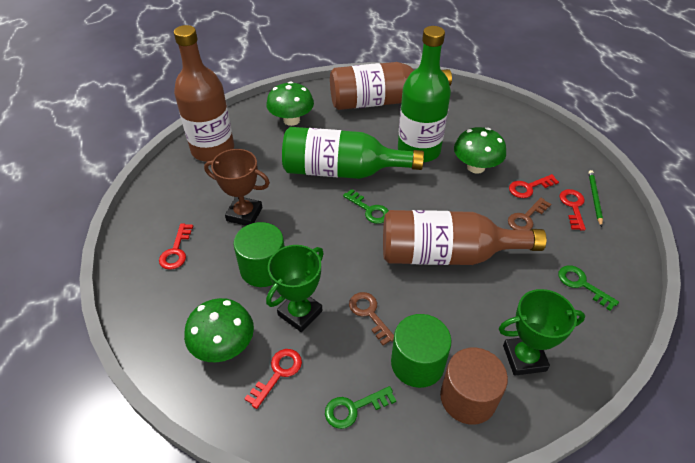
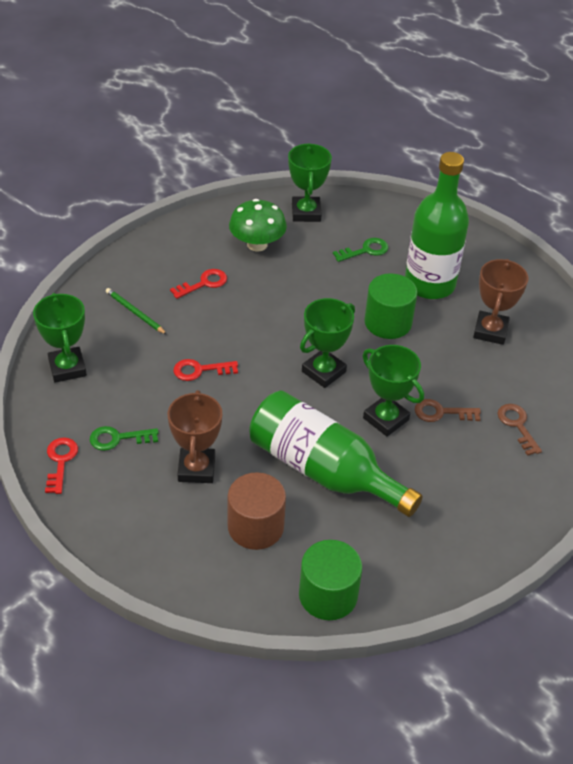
brown bottle: [174,25,234,162] [330,62,452,110] [383,210,547,265] = 3 -> none = 0
brown trophy: [204,149,270,226] = 1 -> [168,390,222,483] [473,259,528,345] = 2
green key: [325,386,396,429] [343,189,389,224] [558,265,619,311] = 3 -> [90,426,159,451] [333,238,388,262] = 2
green mushroom: [184,298,254,362] [266,81,314,126] [454,127,506,174] = 3 -> [229,199,287,251] = 1
green trophy: [266,245,324,332] [499,289,585,376] = 2 -> [33,293,87,383] [288,143,332,222] [300,298,355,388] [363,345,424,437] = 4
red key: [159,223,193,270] [244,349,302,409] [509,174,559,198] [559,189,586,231] = 4 -> [45,437,78,494] [170,269,227,299] [174,359,238,381] = 3

